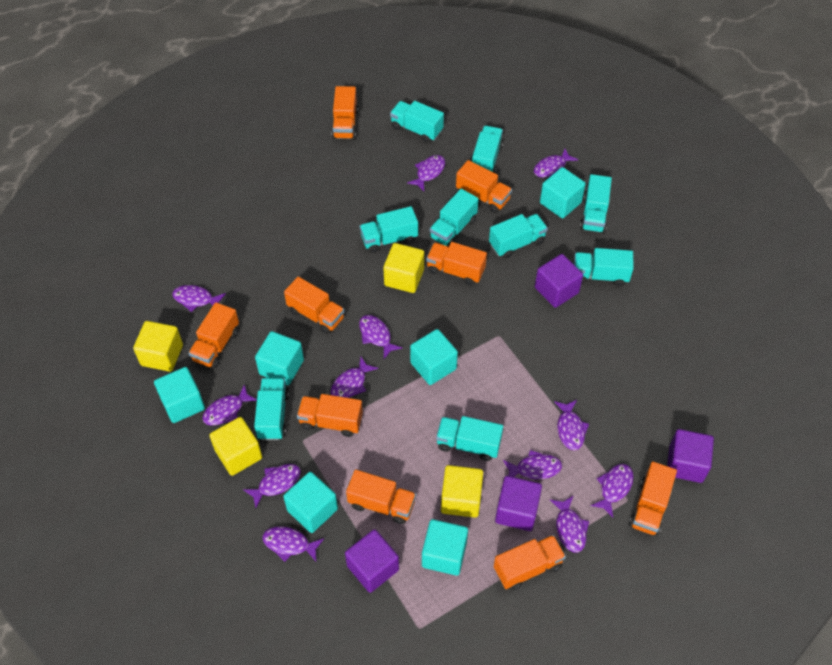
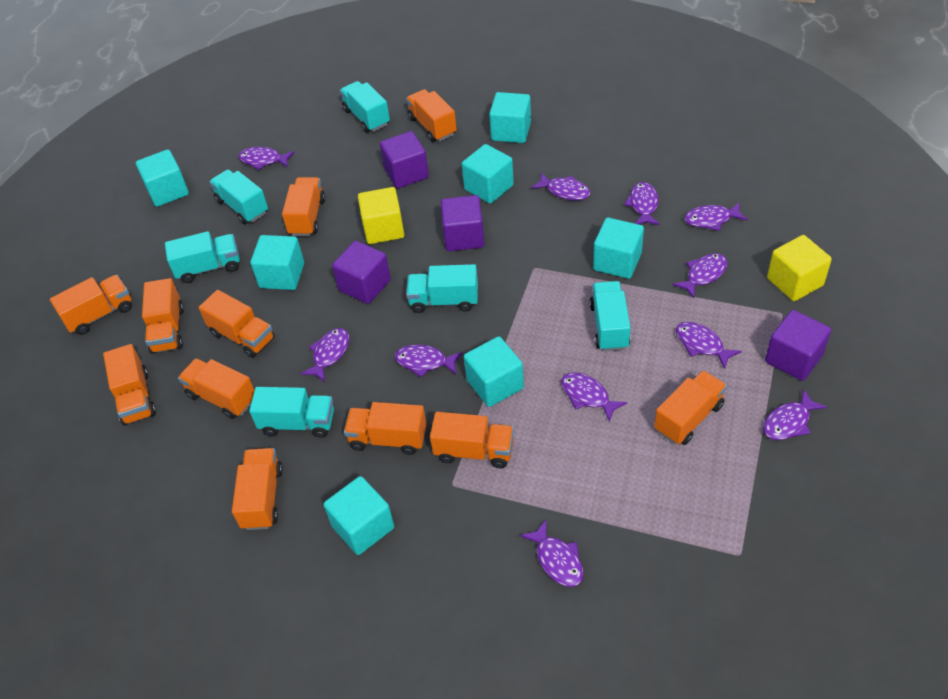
orange truck: [189,302,239,368] [284,277,345,334] [297,394,363,437] [332,86,358,139] [346,470,416,524] [426,242,487,286] [456,160,512,213] [494,535,566,590] [629,461,677,536] = 9 -> [50,275,132,335] [103,344,156,425] [142,278,184,354] [178,358,255,419] [199,290,275,358] [232,448,283,530] [282,177,325,236] [344,402,427,455] [406,89,457,142] [430,412,514,468] [654,370,727,445] = 11
purple fish: [172,285,226,312] [202,384,257,426] [244,464,301,508] [262,526,324,562] [331,357,378,398] [359,315,402,359] [407,155,445,191] [503,450,562,480] [534,149,578,178] [550,495,589,553] [554,400,589,450] [591,464,634,517] = 12 -> [238,147,294,170] [301,328,349,382] [395,344,462,378] [520,520,584,587] [531,172,591,200] [561,372,627,422] [624,182,660,225] [672,253,728,298] [676,322,742,369] [684,202,748,231] [763,389,827,440] = 11
turquoise cube: [154,367,205,423] [255,331,304,385] [283,472,338,533] [410,329,458,385] [422,519,468,576] [540,167,586,218] = 6 -> [136,149,189,207] [250,235,304,290] [324,476,394,555] [462,144,514,204] [464,336,524,407] [489,92,531,143] [593,218,644,279] = 7
turquoise truck: [254,378,289,440] [360,206,418,253] [390,101,444,143] [429,189,479,247] [436,416,503,461] [472,126,504,173] [489,214,548,259] [574,248,634,287] [580,174,612,233] = 9 -> [165,231,240,283] [209,170,268,224] [249,387,334,438] [340,81,390,133] [406,264,478,313] [590,281,631,351] = 6
yellow cube: [133,321,183,372] [209,417,262,476] [383,243,424,293] [441,465,483,518] = 4 -> [358,187,404,244] [767,235,832,301] = 2

